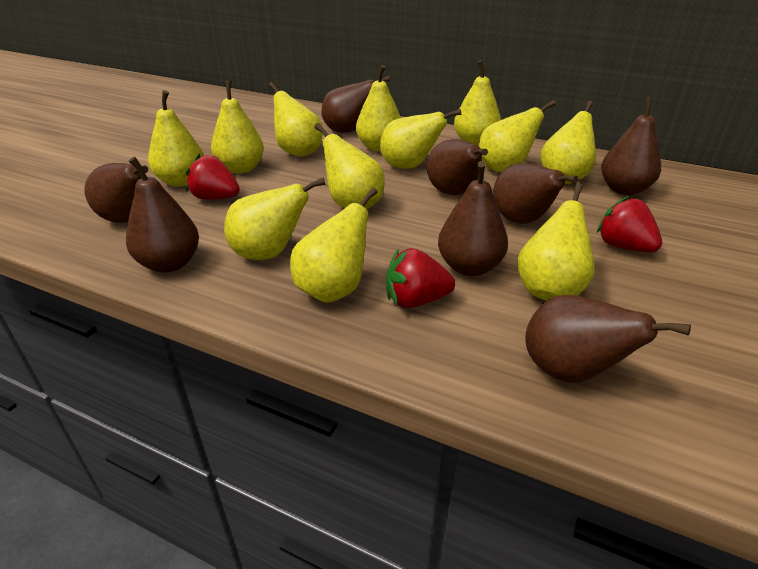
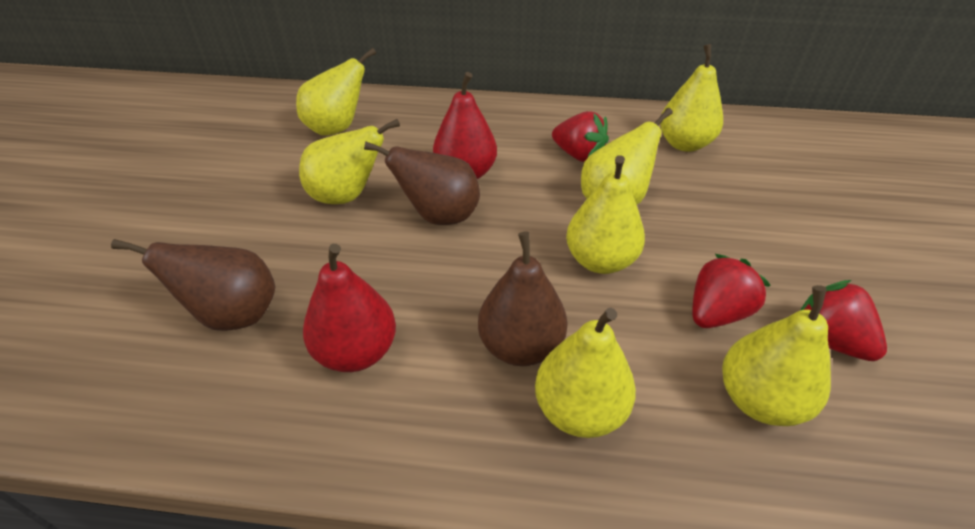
brown pear: [84,163,148,223] [126,157,199,273] [321,76,390,133] [427,139,488,195] [438,161,508,276] [493,163,578,224] [525,295,691,383] [601,96,661,195] = 8 -> [111,239,276,331] [364,142,480,225] [478,232,568,366] = 3
red pear: none = 0 -> [303,244,396,372] [433,72,497,179] = 2
yellow pear: [148,90,204,187] [211,80,264,174] [224,177,325,260] [269,82,323,157] [290,187,378,303] [315,123,385,209] [356,65,401,151] [380,109,461,169] [454,60,501,146] [479,100,556,172] [517,183,594,301] [541,101,596,184] = 12 -> [296,48,376,136] [299,119,400,204] [535,308,636,438] [566,155,645,274] [581,108,673,205] [660,44,723,152] [722,285,831,426] = 7

